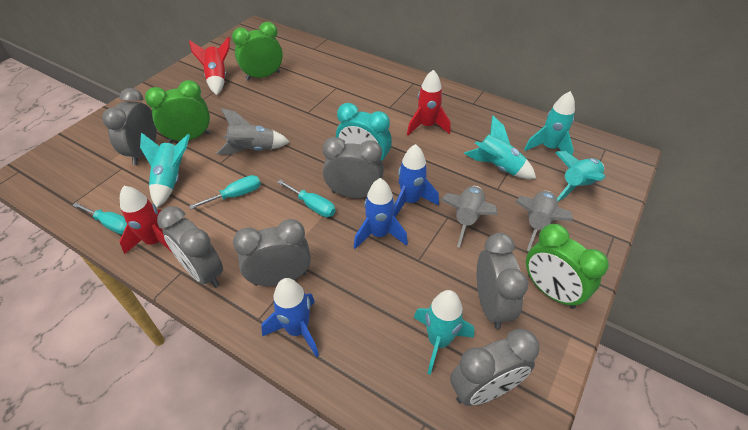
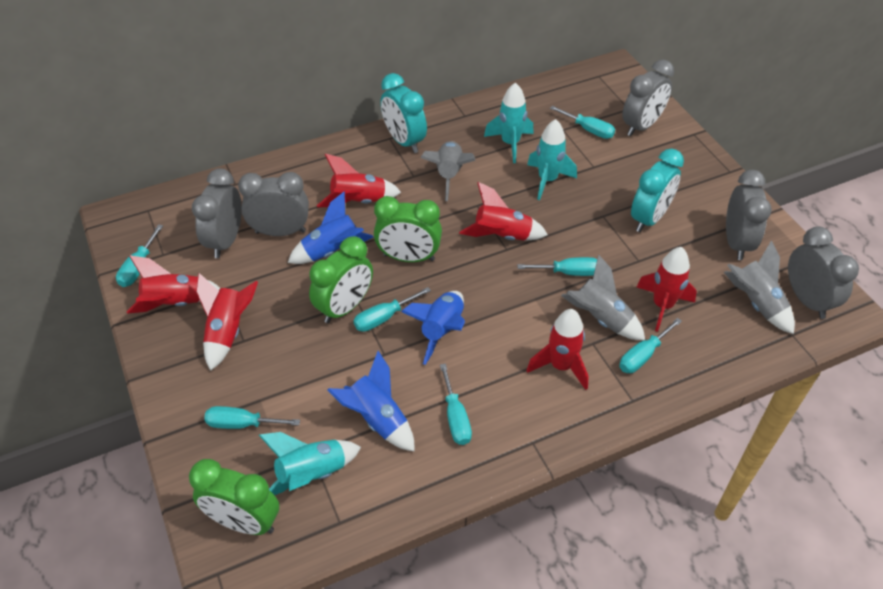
grey clock: [102,88,157,165] [157,206,223,288] [233,219,311,286] [323,137,384,198] [450,329,540,406] [477,233,528,329] = 6 -> [192,168,242,258] [238,172,309,236] [622,60,674,136] [726,170,772,260] [788,226,859,319] = 5
red rocket: [120,186,172,254] [189,36,230,95] [407,70,450,135] = 3 -> [127,255,220,314] [196,273,258,371] [317,153,401,207] [459,182,548,241] [526,309,589,390] [637,247,697,332] = 6
turquoise clock: [336,103,392,167] = 1 -> [380,73,427,153] [631,148,684,232] = 2
turquoise rocket: [140,132,190,208] [414,290,475,375] [464,116,536,179] [524,91,575,155] [555,151,605,202] = 5 -> [259,432,361,495] [484,83,534,163] [527,119,577,200] = 3
turquoise screwdriver: [72,202,127,235] [189,175,261,209] [277,180,336,217] = 3 -> [116,224,163,287] [204,406,300,429] [354,287,431,332] [440,364,472,445] [517,257,597,276] [550,106,615,139] [619,318,682,373] = 7

